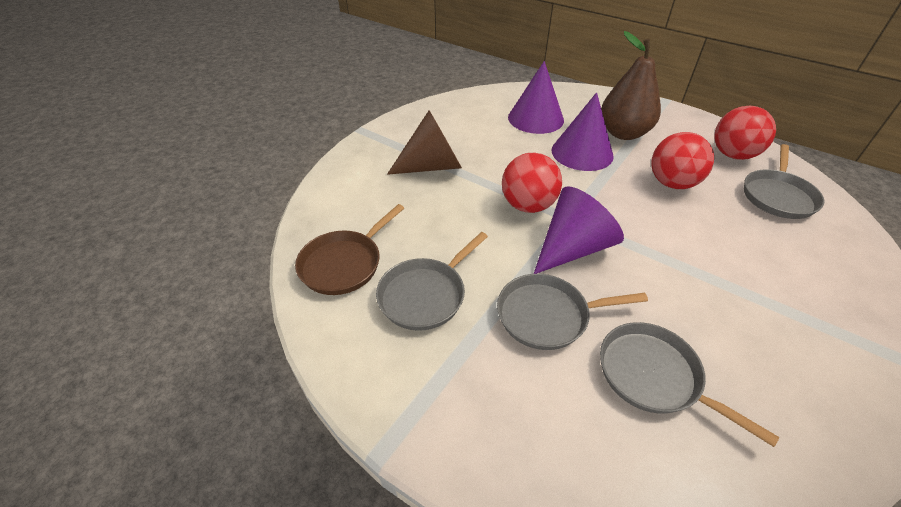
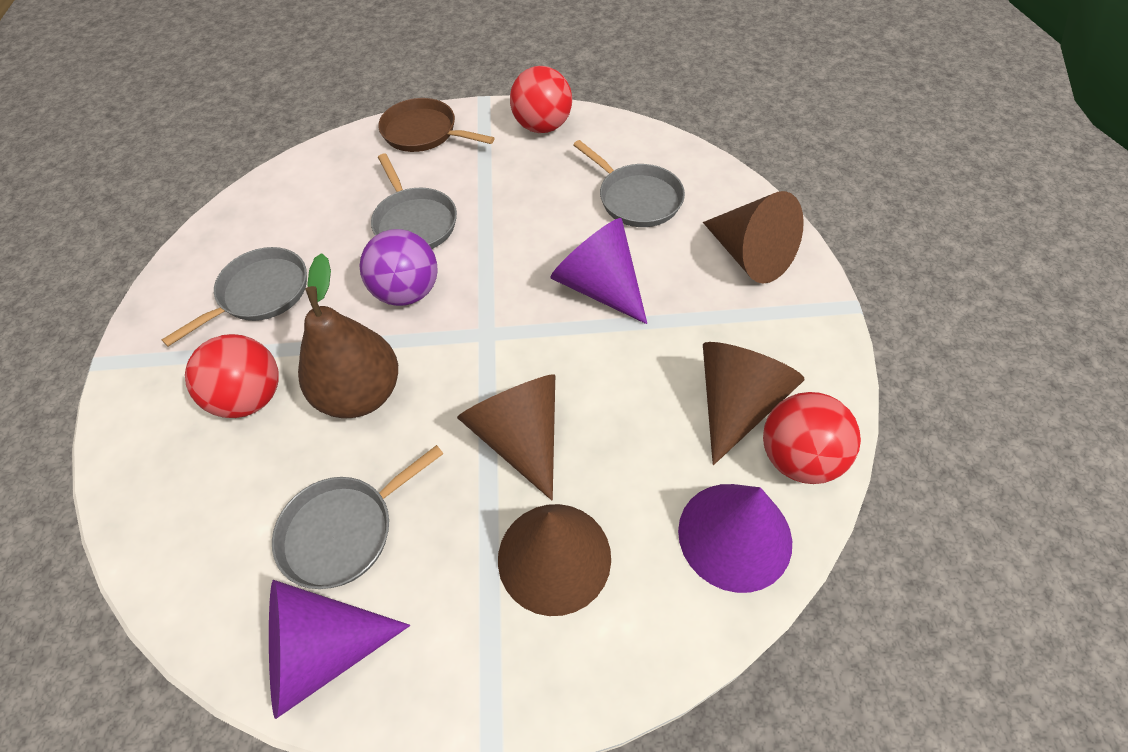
brown cone: [387,110,462,175] = 1 -> [457,374,555,500] [498,504,611,616] [703,191,804,284] [703,342,805,465] = 4
purple ball: none = 0 -> [360,229,438,306] = 1

